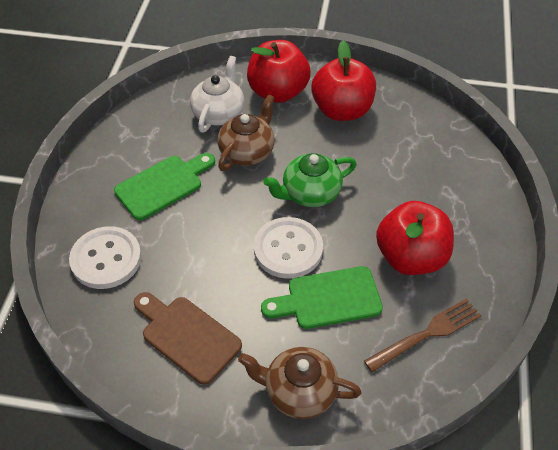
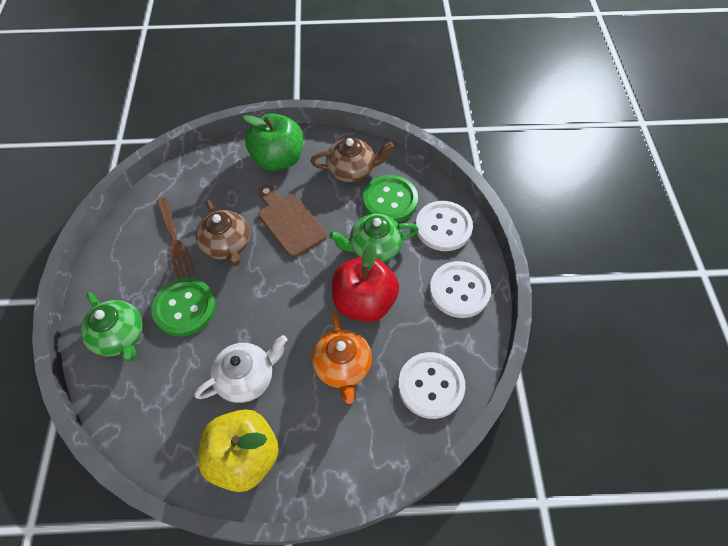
green apple: none = 0 -> [243,113,303,171] = 1
green button: none = 0 -> [151,278,216,337] [363,175,418,222] = 2
green cutting board: [114,153,215,220] [261,266,383,329] = 2 -> none = 0
green teapot: [263,153,357,207] = 1 -> [80,292,143,361] [329,214,419,262] = 2
orange teapot: none = 0 -> [312,312,372,404] = 1
red apple: [247,40,311,103] [312,41,376,121] [376,201,454,275] = 3 -> [332,243,399,322] = 1
white button: [69,226,142,289] [254,217,323,279] = 2 -> [398,352,465,419] [416,201,473,251] [430,261,491,318] = 3
yellow apple: none = 0 -> [198,409,279,492] = 1

